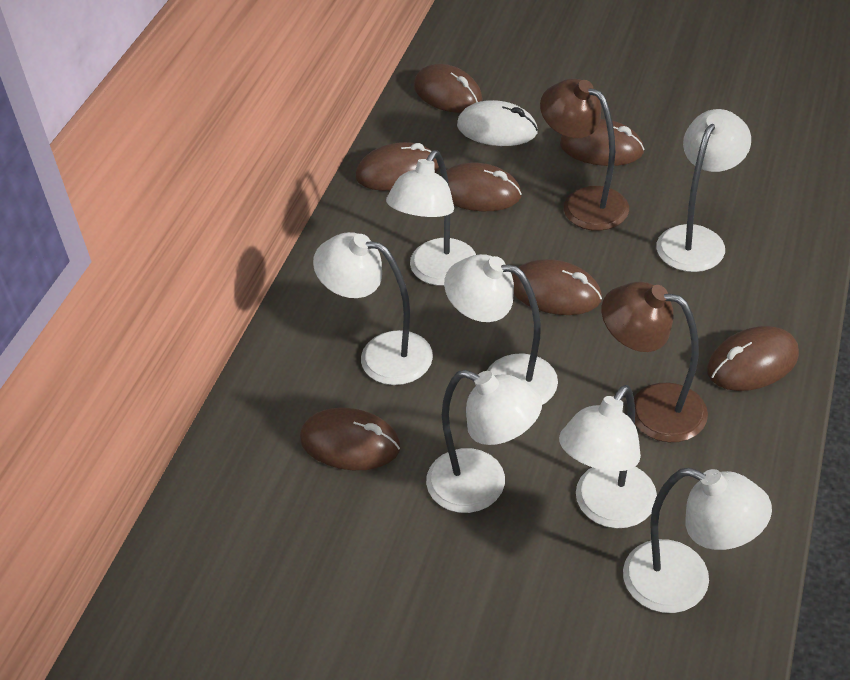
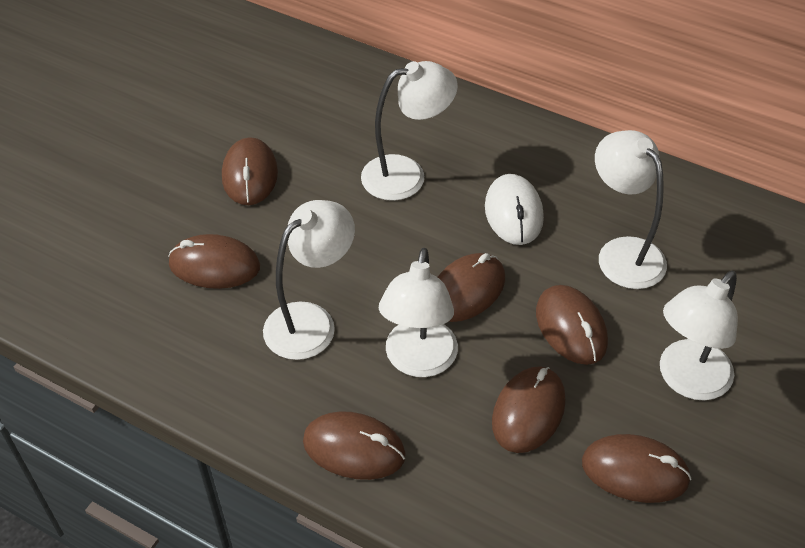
brown lamp: [540,78,629,231] [602,282,708,442] = 2 -> none = 0
white lamp: [313,232,433,385] [386,151,476,286] [426,370,542,513] [444,254,558,405] [559,385,657,528] [623,468,772,613] [656,109,751,272] = 7 -> [263,200,355,360] [361,61,458,201] [379,248,458,377] [595,130,667,289] [660,271,738,401] = 5

